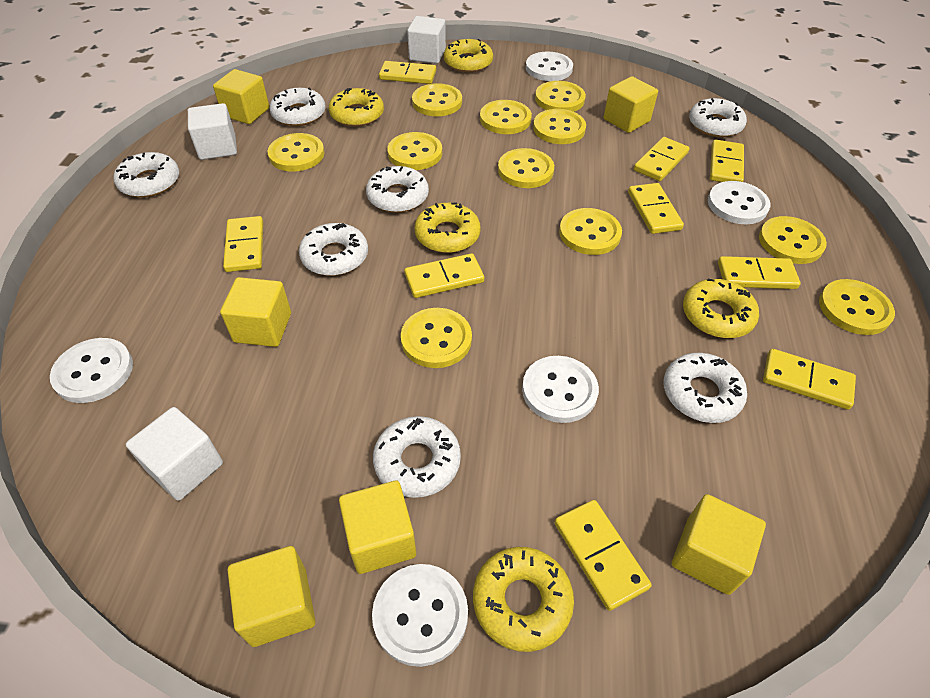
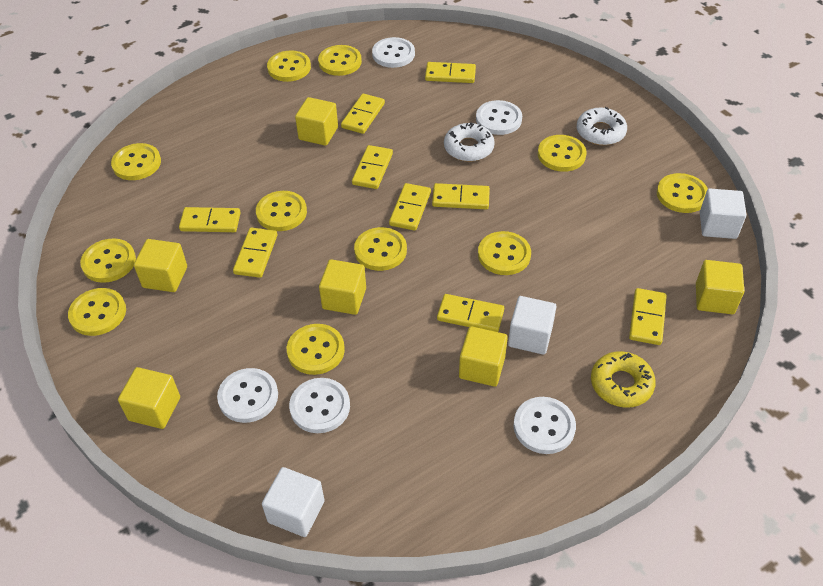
white donut: [114,152,179,198] [269,88,325,126] [299,223,368,276] [366,166,429,213] [373,416,461,498] [663,353,747,423] [689,98,747,137] = 7 -> [444,122,495,162] [577,107,627,145] = 2
yellow donut: [329,88,384,127] [415,203,481,253] [444,39,493,73] [473,547,574,652] [683,279,759,338] = 5 -> [591,351,656,408] = 1

